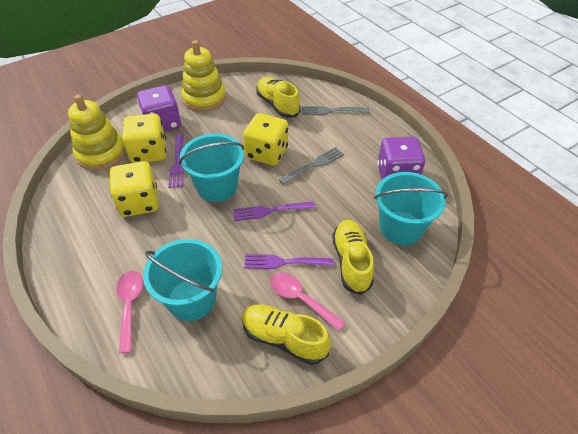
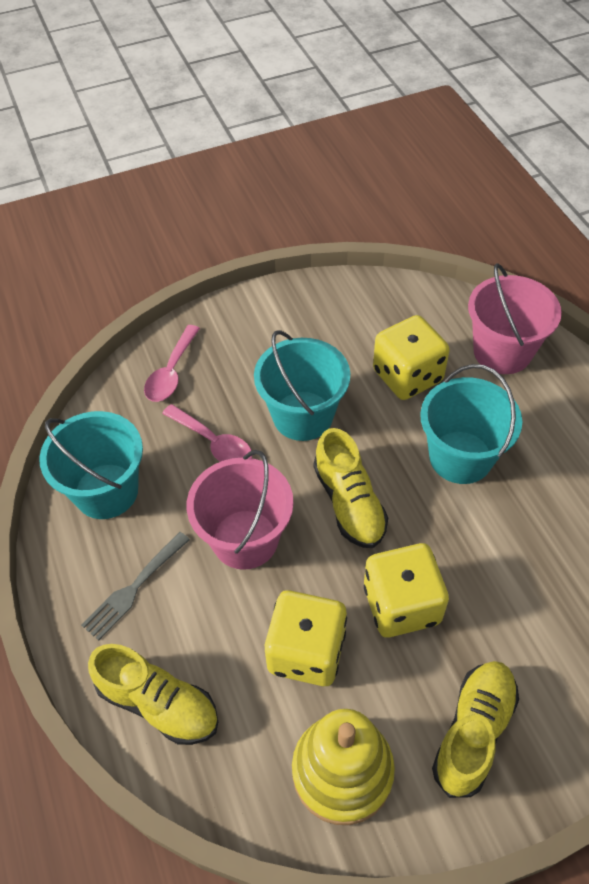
grey fork: [279,147,344,185] [301,106,369,115] = 2 -> [81,532,190,641] = 1
pink bucket: none = 0 -> [187,450,294,570] [468,263,562,374] = 2
purple dice: [137,85,181,132] [377,136,425,179] = 2 -> none = 0
purple fork: [168,134,184,188] [233,202,315,221] [244,254,334,269] = 3 -> none = 0
yellow stacking toy: [68,94,125,170] [181,40,226,112] = 2 -> [292,709,395,825] = 1

